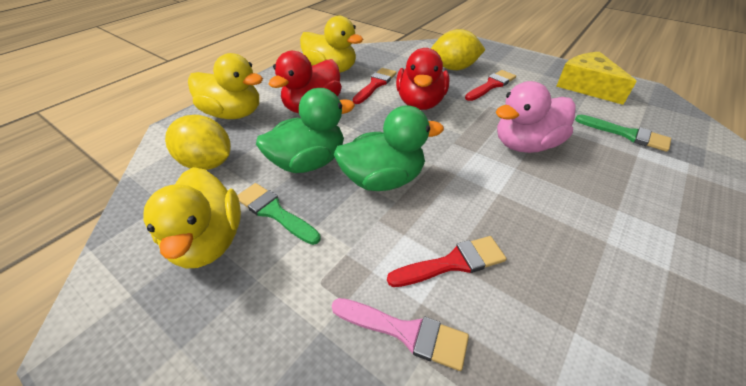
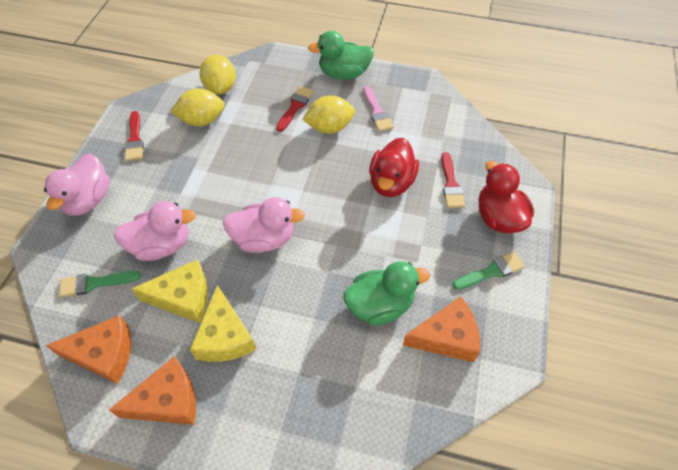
orange cheese: none = 0 -> [45,315,131,384] [109,356,196,425] [403,296,480,362] = 3
pink duck: [496,81,576,153] = 1 -> [44,153,110,216] [114,201,196,261] [223,197,305,253] = 3
yellow cheese: [556,52,637,105] = 1 -> [132,259,208,323] [190,285,256,362] = 2
yellow duck: [143,167,241,269] [188,53,263,119] [300,16,363,73] = 3 -> none = 0
yellow lemon: [165,115,231,170] [431,29,486,70] = 2 -> [171,88,225,126] [199,55,236,94] [302,95,355,134] = 3

